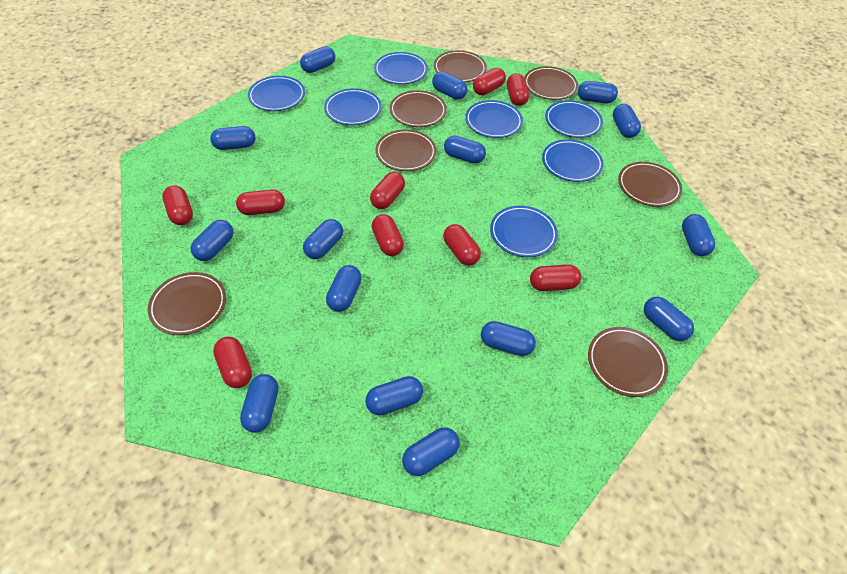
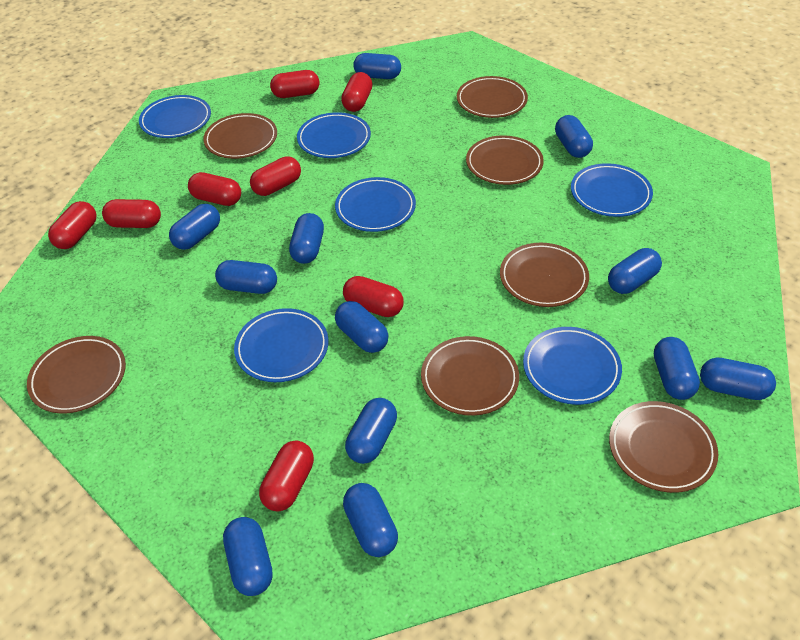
blue capsule: [191,220,234,261] [210,126,255,150] [240,374,278,433] [300,46,335,73] [303,219,343,259] [326,265,362,312] [365,376,423,415] [402,427,460,476] [432,71,468,100] [444,136,486,164] [481,321,536,356] [578,81,618,103] [613,104,641,138] [644,297,694,341] [682,214,715,256] = 15 -> [169,204,220,250] [215,260,277,294] [223,517,273,596] [289,213,324,264] [335,301,389,353] [343,483,398,557] [345,398,397,464] [353,53,401,79] [555,115,593,158] [608,248,662,294] [654,337,700,400] [700,358,776,400] = 12
blue plate: [248,76,305,111] [324,88,382,125] [374,52,428,84] [465,100,523,138] [490,206,558,257] [542,139,604,182] [545,100,603,138] = 7 -> [139,95,211,138] [234,308,329,382] [297,112,371,158] [335,177,416,232] [523,327,622,405] [571,163,653,217] = 6
red capsule: [162,185,193,225] [213,337,252,388] [236,189,285,215] [370,172,405,209] [372,214,404,256] [443,224,481,265] [473,68,506,95] [507,73,529,106] [530,264,581,291] = 9 -> [48,201,97,249] [102,199,161,228] [188,172,241,206] [250,156,301,196] [259,441,314,512] [270,70,319,98] [341,72,372,112] [343,276,404,317] = 8

